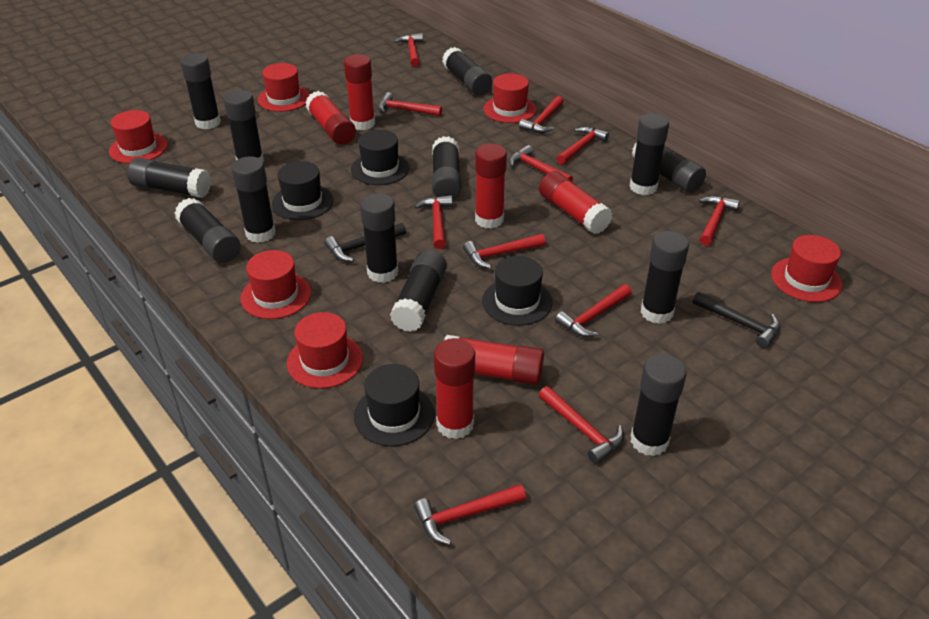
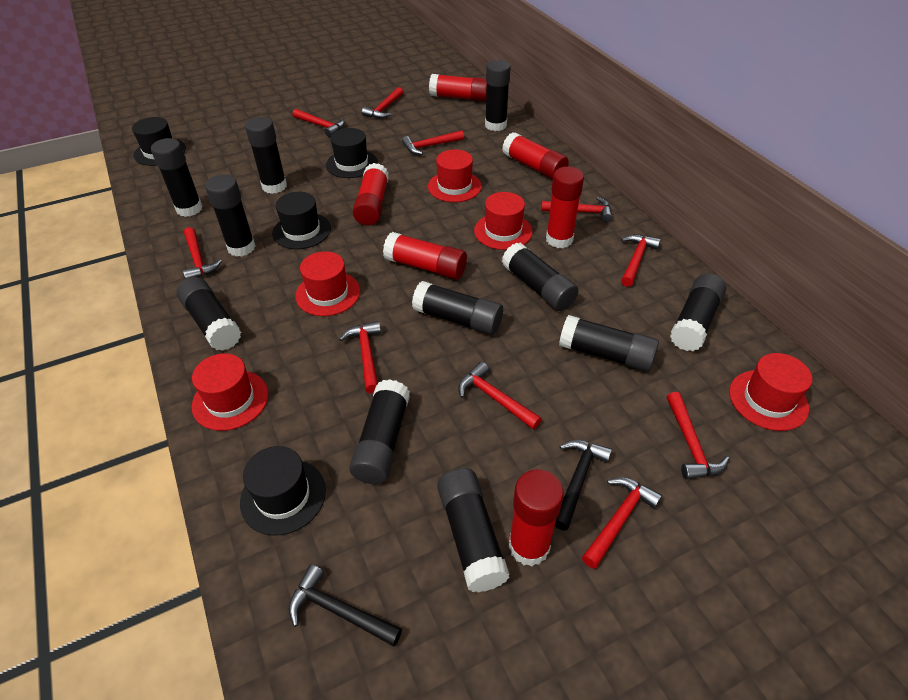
black glue stick: [127,158,211,198] [175,198,240,263] [181,53,221,129] [224,90,264,161] [231,156,276,243] [360,193,398,283] [390,250,447,332] [432,136,461,200] [442,47,492,96] [630,113,669,195] [631,354,687,456] [632,142,706,193] [640,231,689,324] = 13 -> [151,138,203,217] [177,277,241,351] [205,175,256,257] [245,117,287,194] [349,379,410,484] [412,281,503,335] [437,468,510,592] [485,60,511,131] [502,242,578,311] [559,315,659,372] [670,273,726,351] = 11
red hammer: [378,92,442,116] [394,33,423,67] [414,484,526,545] [415,195,452,249] [463,234,546,269] [509,145,573,182] [519,96,564,133] [539,386,624,464] [555,284,632,337] [556,127,609,165] [699,196,740,246] = 11 -> [183,227,222,279] [293,109,345,137] [339,321,381,394] [362,87,404,118] [402,130,464,155] [458,362,542,430] [541,197,612,222] [582,477,662,569] [621,234,661,287] [667,392,729,480] = 10
red hat: [109,110,168,164] [241,250,311,319] [258,63,310,112] [287,312,363,389] [483,73,537,123] [771,235,842,302] = 6 -> [191,353,268,431] [295,251,360,316] [428,149,482,202] [474,192,533,250] [729,353,812,431] = 5

